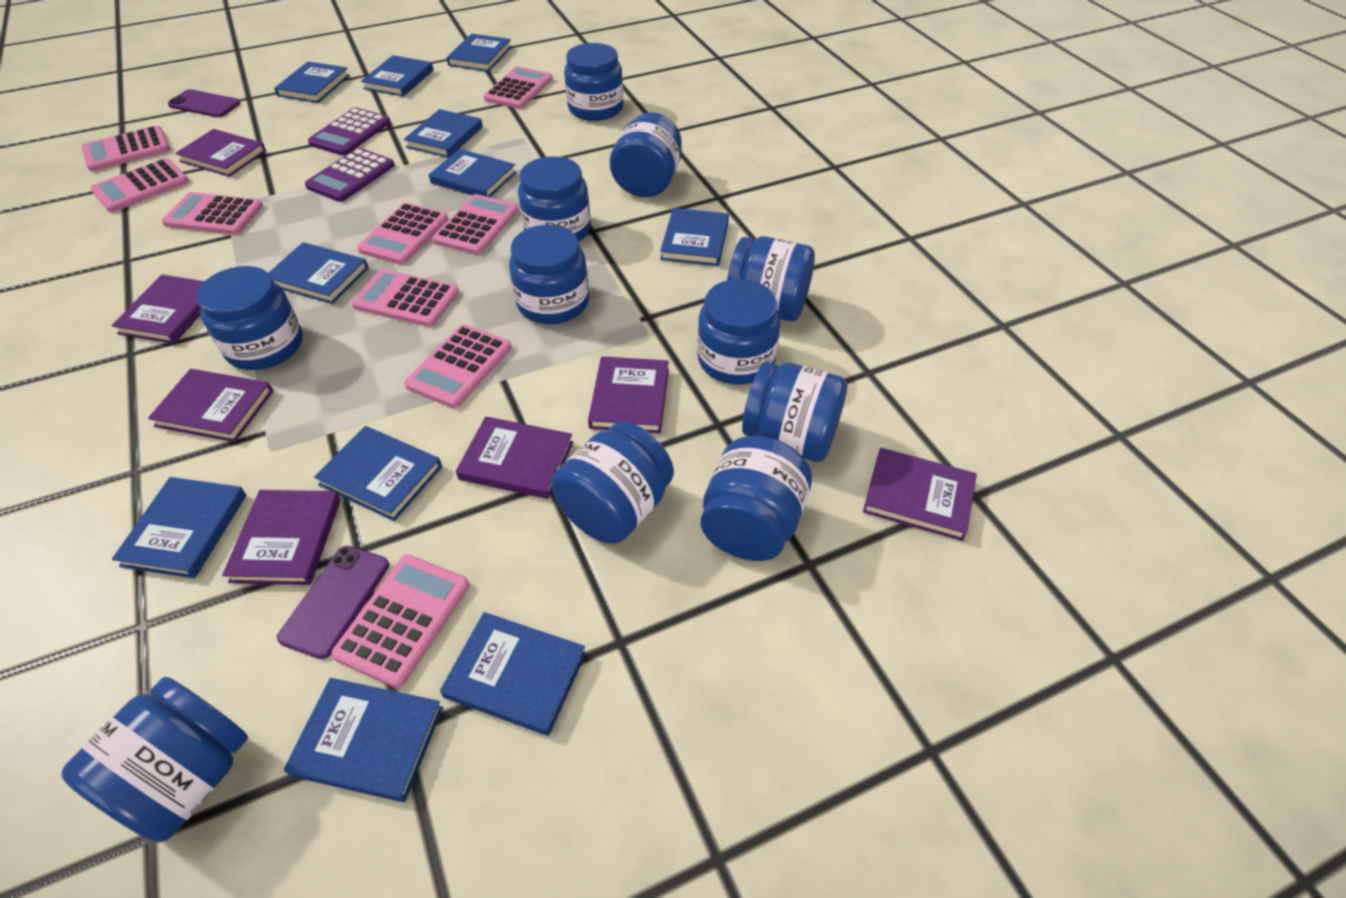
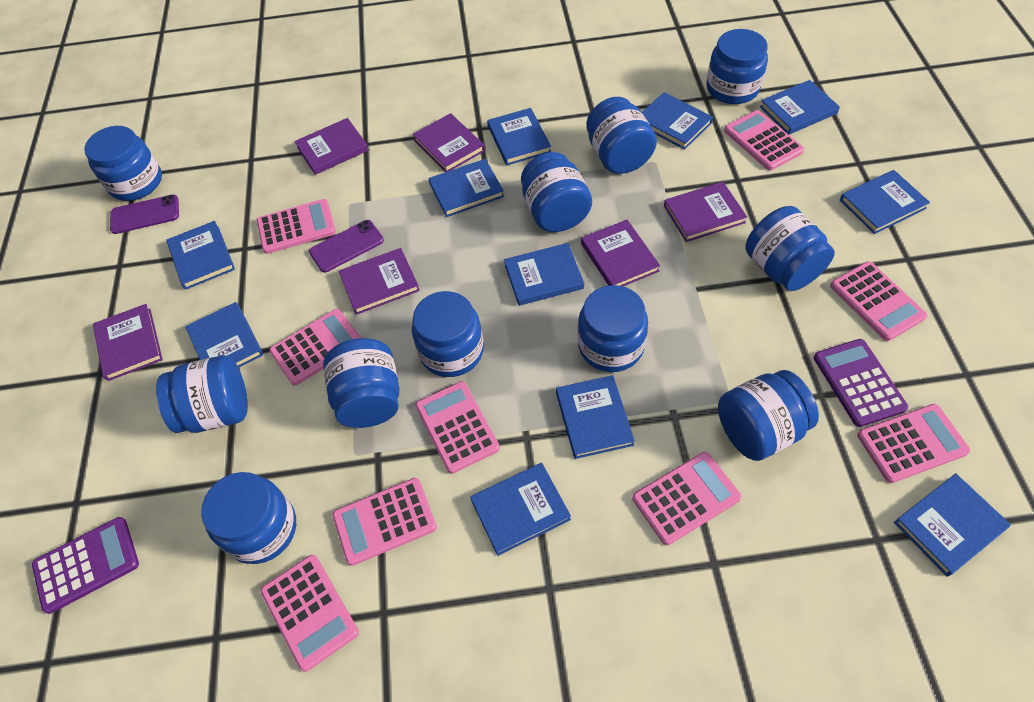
purple book: [111,275,204,344] [148,369,273,442] [175,129,266,177] [222,490,341,585] [456,416,573,499] [588,357,669,433] [863,448,977,541] = 7 -> [93,304,163,381] [295,118,369,175] [339,248,420,315] [413,113,485,172] [581,220,660,286] [664,182,747,242] = 6

